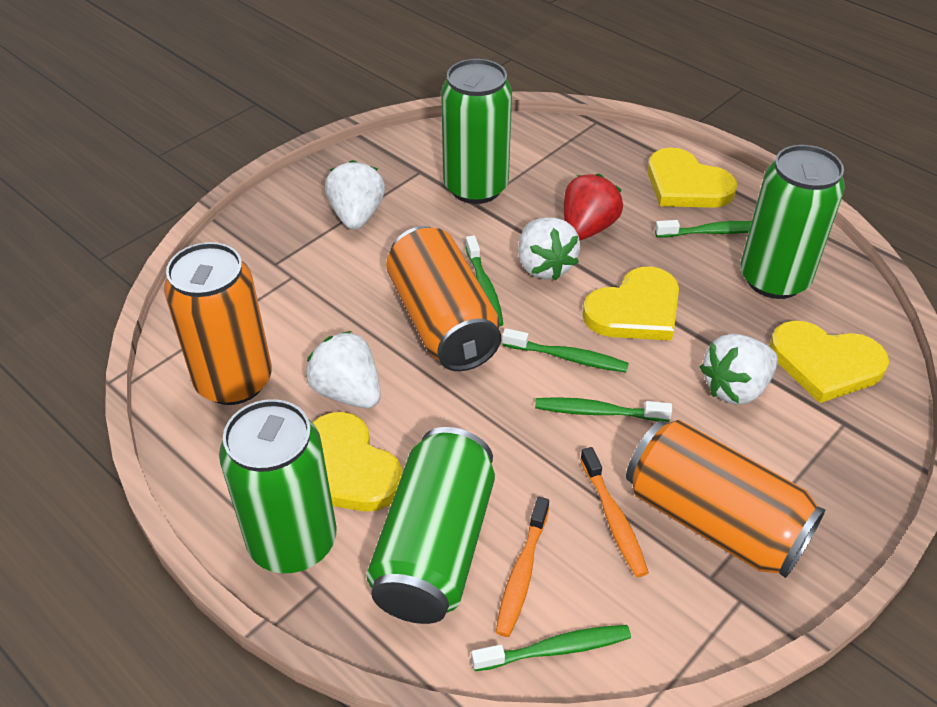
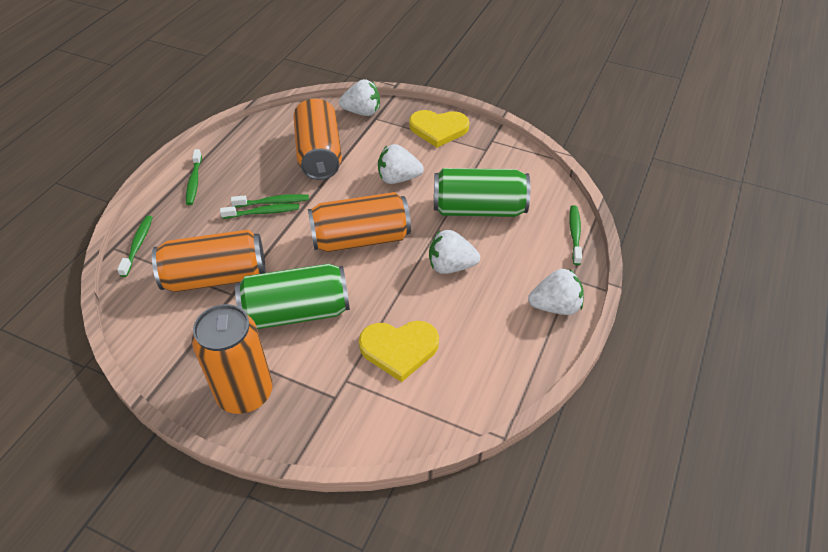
green can: [219,399,337,573] [366,427,495,624] [441,59,512,204] [740,145,845,299] = 4 -> [235,264,350,329] [434,168,530,217] = 2
orange can: [164,242,272,405] [386,226,501,371] [626,420,826,578] = 3 -> [152,229,266,292] [192,304,273,414] [294,98,342,180] [308,192,411,252] = 4
orange toothbrush: [496,497,549,637] [580,447,649,577] = 2 -> none = 0
red strawberry: [564,174,623,240] = 1 -> none = 0
yellow heart: [312,412,403,511] [583,267,679,341] [648,148,737,208] [769,321,889,403] = 4 -> [359,321,439,382] [409,110,469,148] = 2

